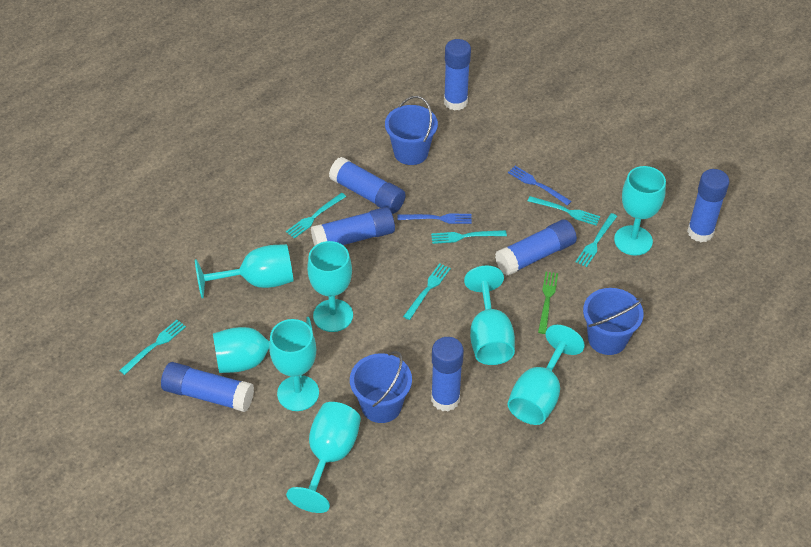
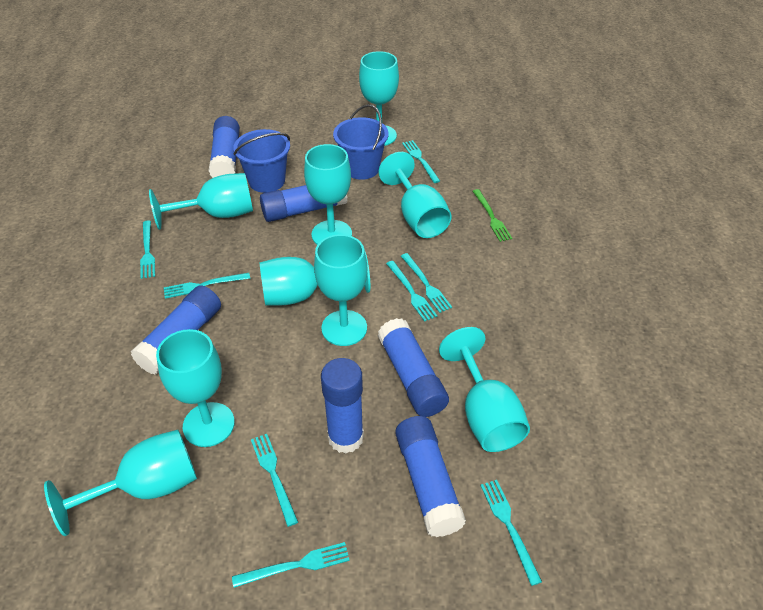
blue bucket: [350,351,412,423] [385,96,438,165] [583,288,644,355] = 3 -> [233,129,290,193] [333,104,389,180] = 2
blue fork: [398,213,472,224] [508,166,572,206] = 2 -> none = 0
blue glue stick: [161,362,254,412] [311,207,395,245] [329,157,406,214] [431,337,464,411] [444,39,471,111] [495,220,577,276] [687,169,729,242] = 7 -> [131,285,221,374] [209,116,240,178] [260,185,347,222] [321,358,364,453] [378,318,449,417] [395,416,466,537] = 6
turquoise fork: [119,320,186,375] [286,193,346,239] [403,263,451,320] [431,230,507,244] [528,196,600,226] [576,213,617,267] = 6 -> [140,221,155,279] [164,273,250,299] [232,542,350,588] [251,434,298,527] [386,261,437,322] [401,253,452,313] [402,140,440,183] [480,480,542,586] = 8
turquoise goblet: [195,244,294,298] [213,317,313,373] [269,319,319,411] [286,402,361,513] [307,241,353,332] [464,266,515,365] [507,325,585,425] [614,166,666,256] = 8 -> [44,430,197,536] [149,173,253,230] [156,329,235,447] [259,249,370,306] [304,144,352,245] [314,234,367,346] [359,51,399,146] [379,152,452,238] [439,327,530,452] = 9

